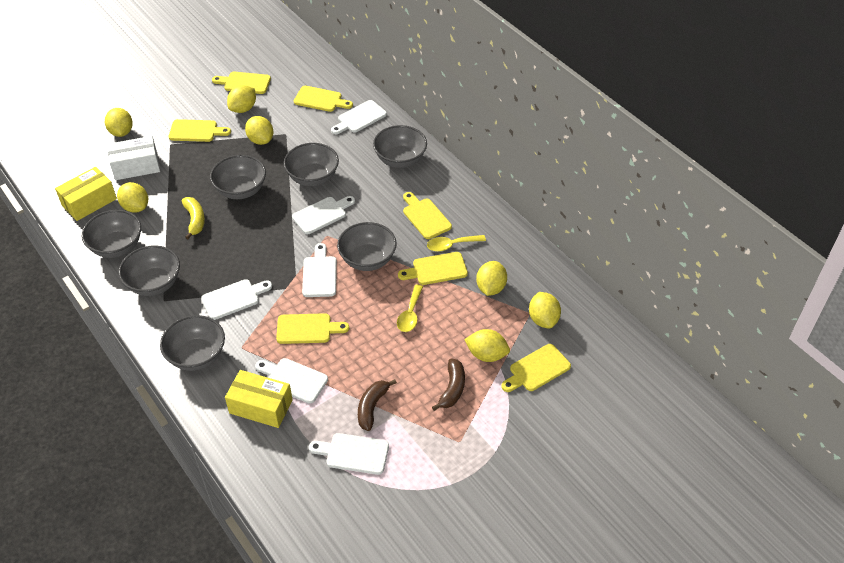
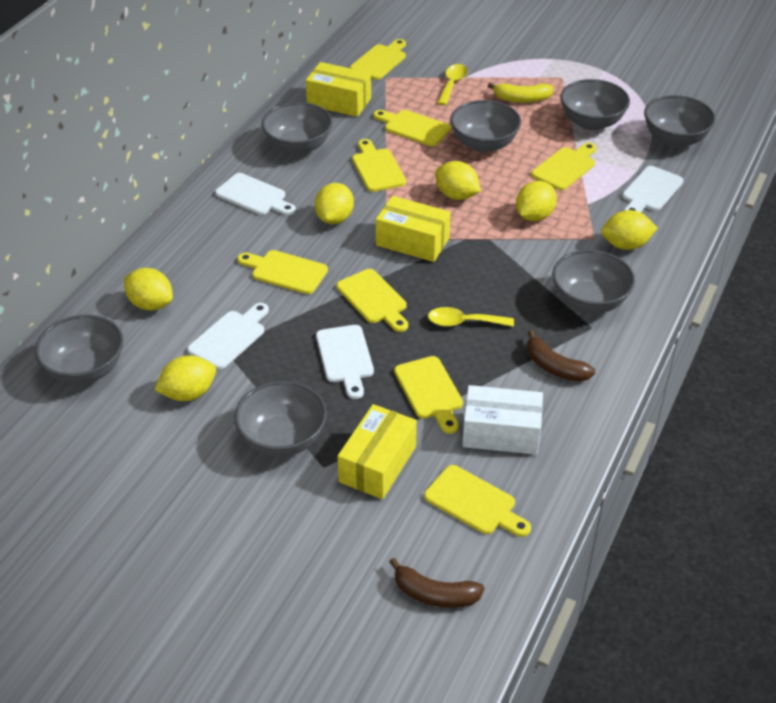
white cutting board: [201,279,272,320] [255,358,328,404] [292,196,355,234] [302,243,337,297] [309,433,389,475] [331,100,387,134] = 6 -> [188,303,269,369] [215,173,296,215] [316,325,374,399] [622,166,683,212] = 4
yellow box: [55,167,117,221] [225,370,293,428] = 2 -> [306,62,371,117] [338,404,417,499] [376,196,451,262] = 3
yellow cutting board: [169,119,231,142] [212,72,271,94] [276,313,349,344] [294,86,353,112] [398,252,468,285] [403,192,452,239] [501,344,571,392] = 7 -> [238,250,328,294] [337,269,408,332] [350,39,406,80] [352,139,406,192] [374,110,451,146] [394,356,463,434] [424,465,531,537] [531,142,596,190] = 8
yellow lemon: [105,108,133,137] [117,182,148,213] [227,85,256,113] [245,116,273,145] [464,329,510,362] [476,261,507,296] [529,292,561,328] = 7 -> [124,268,173,310] [155,356,216,401] [315,183,354,224] [435,161,481,200] [516,181,557,221] [601,210,658,250] = 6

